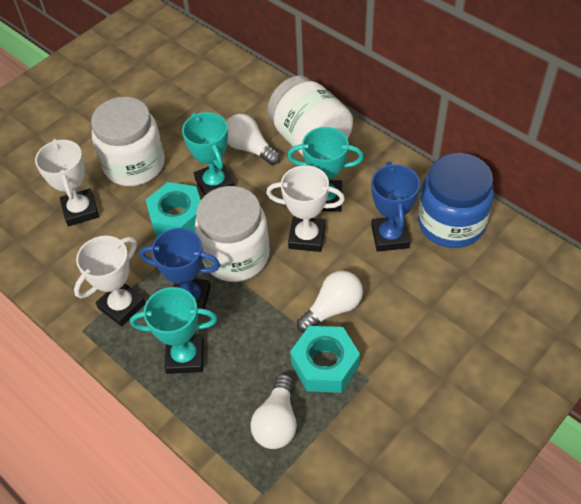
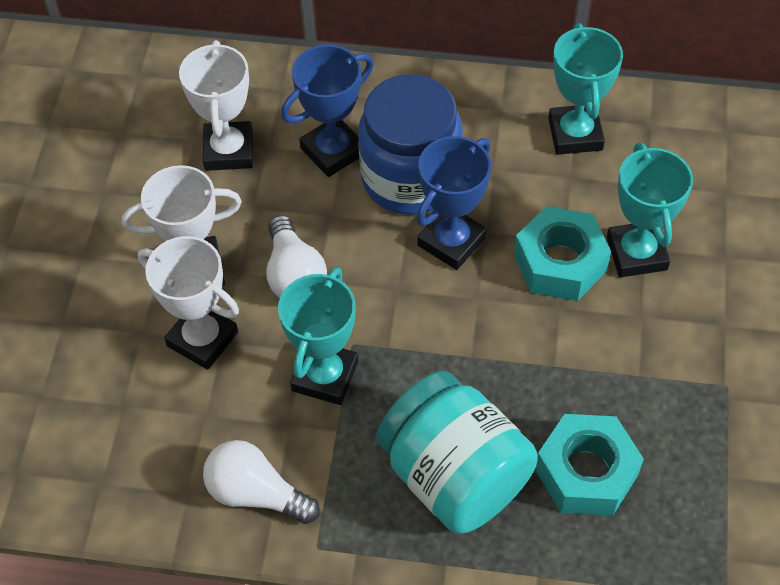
turquoise jar: none = 0 -> [376,371,538,533] = 1
white jar: [91,97,165,186] [195,186,270,282] [267,76,353,157] = 3 -> none = 0
white light bulb: [226,114,280,165] [250,374,297,449] [297,271,363,333] = 3 -> [203,440,320,524] [266,215,327,298] = 2

